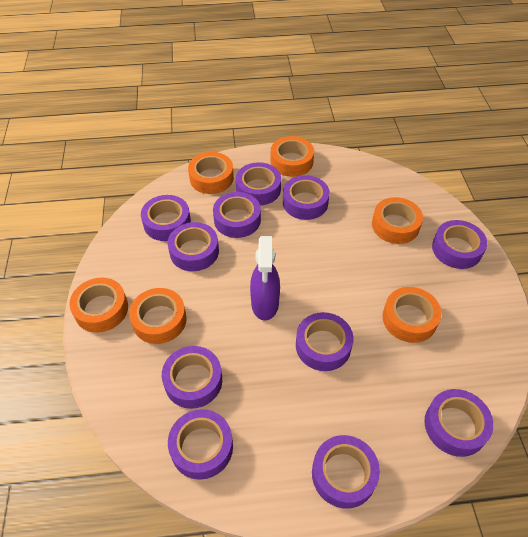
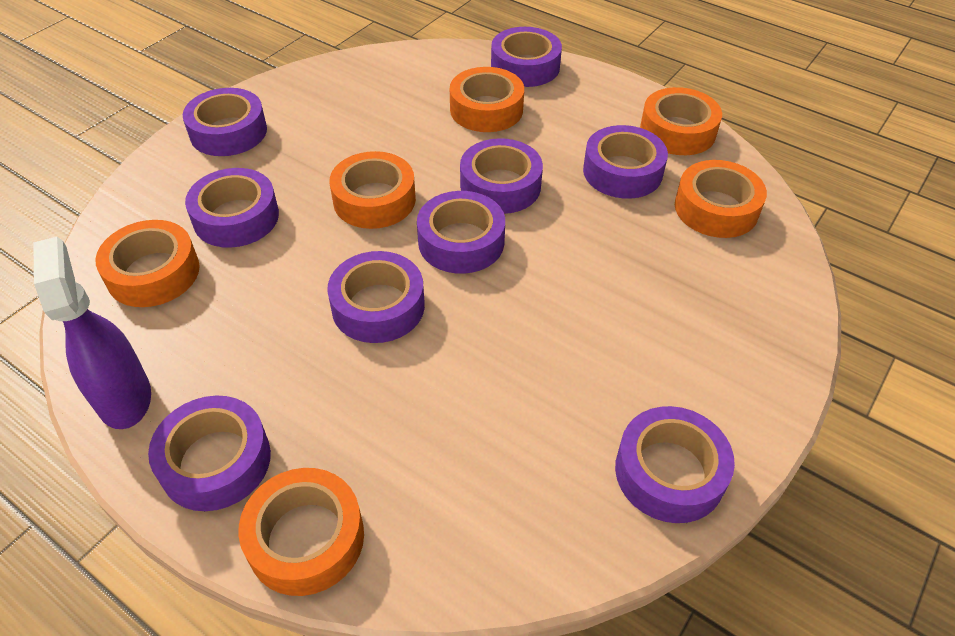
purple tape: [141,195,191,241] [162,346,222,409] [168,222,219,271] [168,409,233,480] [213,192,261,238] [236,162,281,206] [283,175,330,220] [296,312,354,371] [312,435,380,509] [424,389,494,457] [432,220,487,269] = 11 -> [148,396,271,511] [183,88,267,156] [185,168,279,248] [327,251,425,343] [417,191,505,274] [460,138,543,214] [491,27,562,87] [583,125,668,199] [615,406,735,523] = 9

